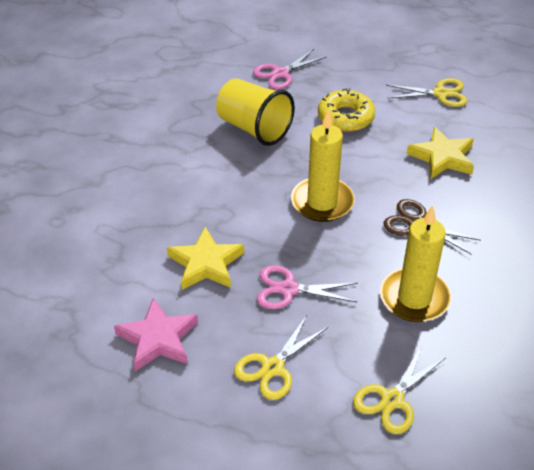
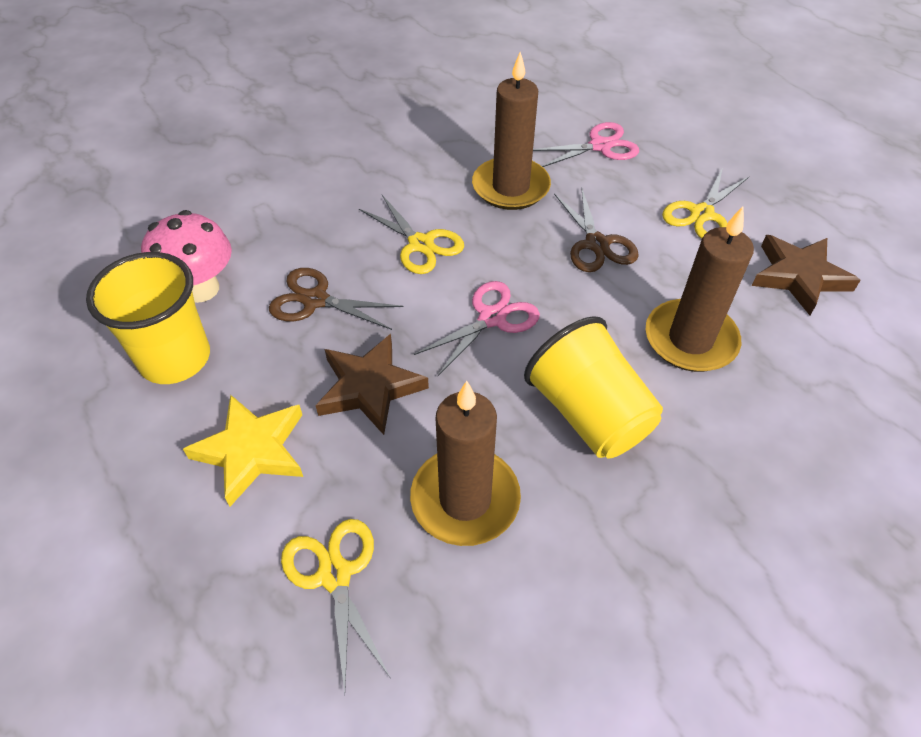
brown candle: none = 0 -> [410,381,521,546] [472,52,551,210] [645,206,754,372] = 3
brown scissors: [384,199,481,255] = 1 -> [269,268,404,330] [554,189,639,272] = 2
brown star: none = 0 -> [315,334,429,435] [752,235,861,315] = 2
pink mushroom: none = 0 -> [141,210,232,303] = 1
pink star: [114,297,198,371] = 1 -> none = 0
yellow candle: [291,110,355,222] [380,205,451,322] = 2 -> none = 0
yellow cup: [216,78,295,146] = 1 -> [86,252,210,384] [524,316,663,459] = 2
yellow donut: [318,88,375,132] = 1 -> none = 0
yellow star: [167,227,244,290] [407,127,474,179] = 2 -> [183,394,303,506] = 1

